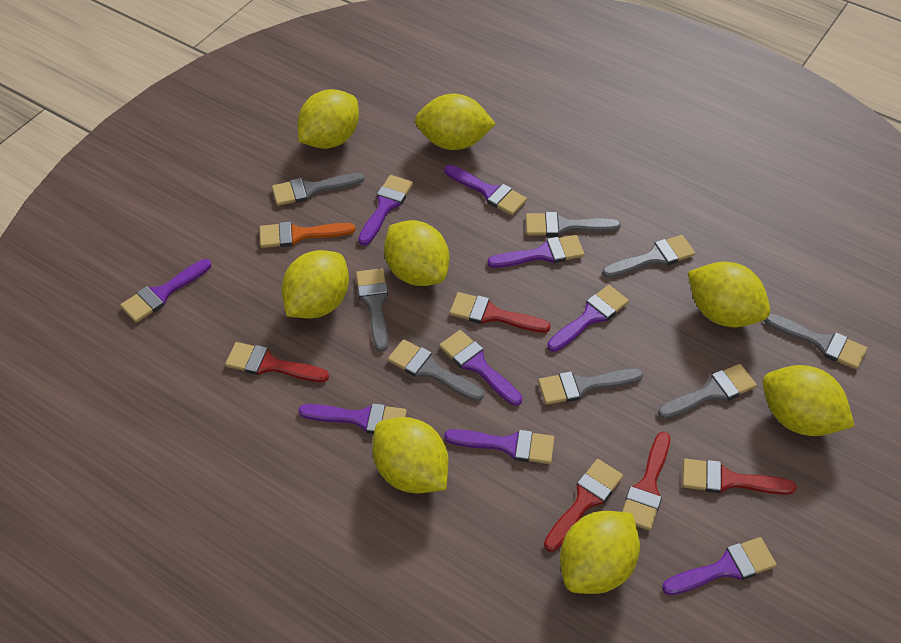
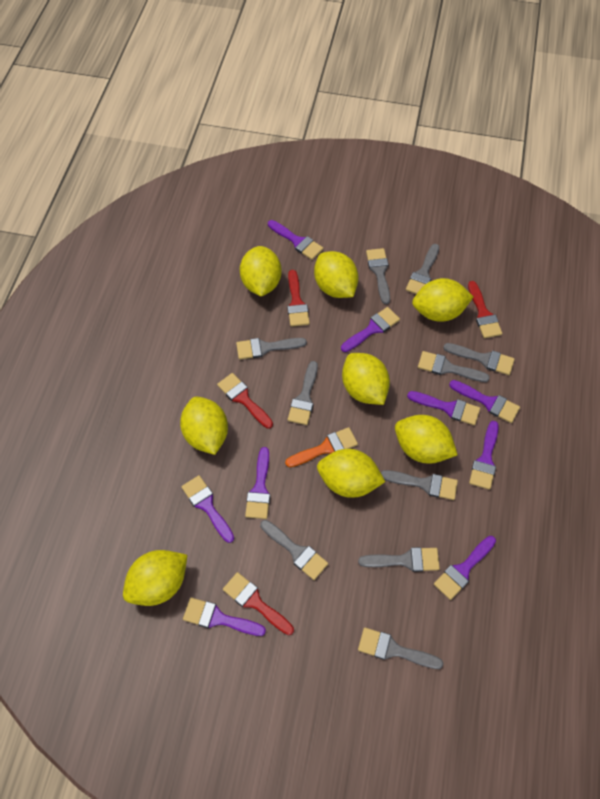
grey brush: [272,173,365,206] [356,268,388,352] [388,339,484,401] [526,212,621,236] [538,368,643,405] [602,235,695,278] [658,364,757,419] [764,313,867,369] = 8 -> [236,338,307,359] [260,520,328,580] [288,361,318,425] [358,547,440,572] [358,627,443,669] [366,248,390,304] [381,470,458,500] [406,244,439,294] [418,351,490,382] [443,343,515,375] = 10
red brush: [225,342,329,382] [450,292,551,333] [544,459,623,552] [622,432,670,530] [682,459,796,495] = 5 -> [217,373,273,429] [223,572,294,635] [287,270,310,327] [468,281,502,338] = 4

